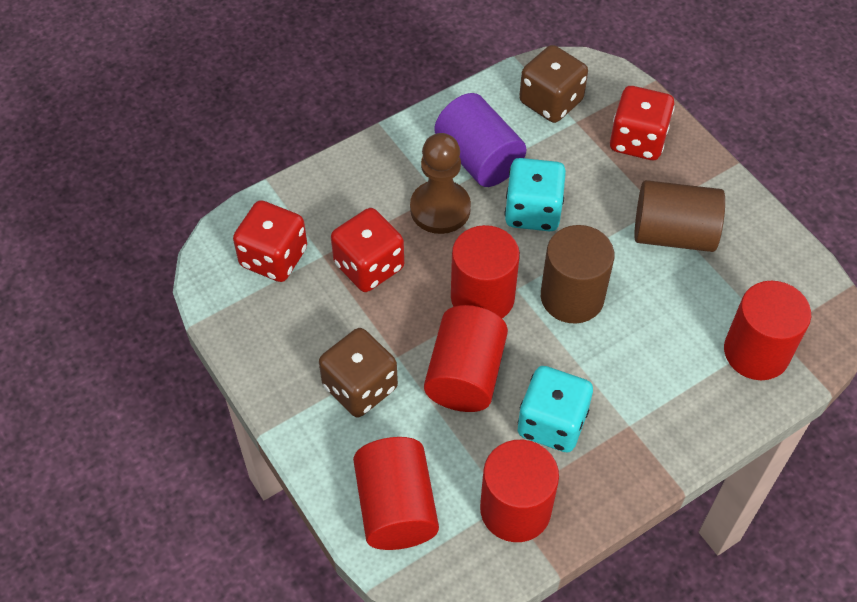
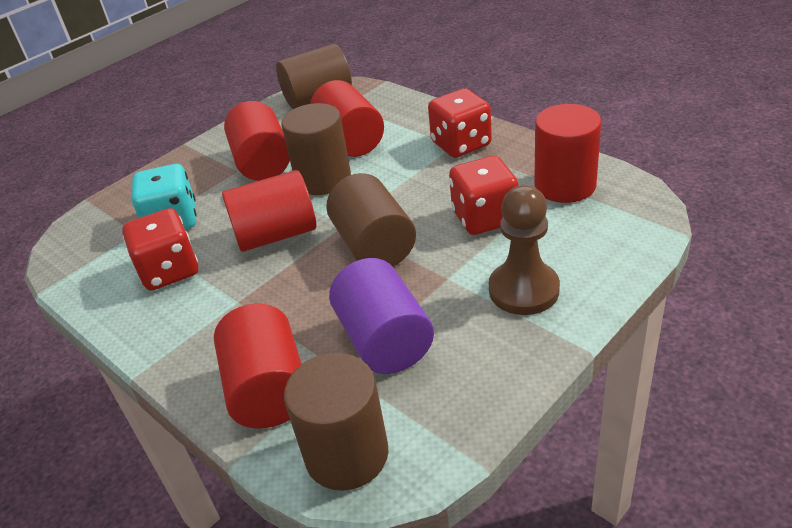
brown cylinder: [541,225,615,324] [634,180,725,252] = 2 -> [276,44,352,109] [281,103,351,195] [284,353,388,491] [326,173,416,267] = 4
brown dice: [319,328,398,418] [519,45,588,123] = 2 -> none = 0
turquoise dice: [505,158,566,231] [518,366,593,452] = 2 -> [131,164,197,229] = 1

